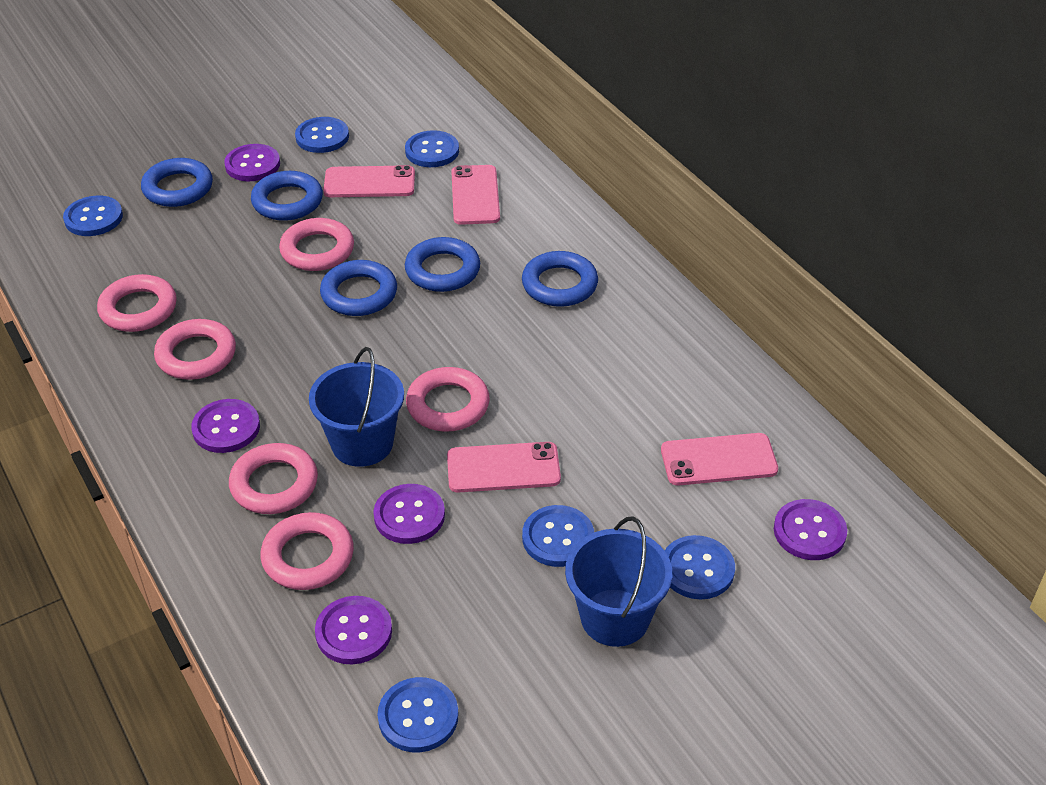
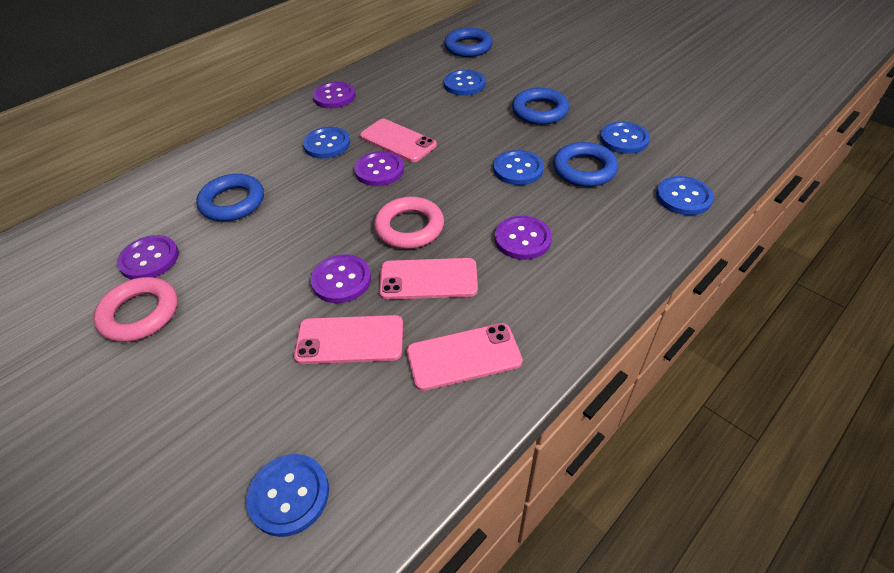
blue bucket: [309,347,404,467] [565,516,672,647] = 2 -> none = 0
blue ring: [141,158,213,207] [251,171,323,221] [320,260,397,316] [405,237,480,292] [522,251,598,307] = 5 -> [196,174,264,221] [444,28,493,57] [512,88,569,125] [553,142,618,187] = 4
pink ring: [97,274,177,332] [154,319,236,380] [229,443,318,514] [260,512,354,590] [279,218,354,271] [406,367,490,432] = 6 -> [93,277,178,342] [374,197,444,249] = 2

